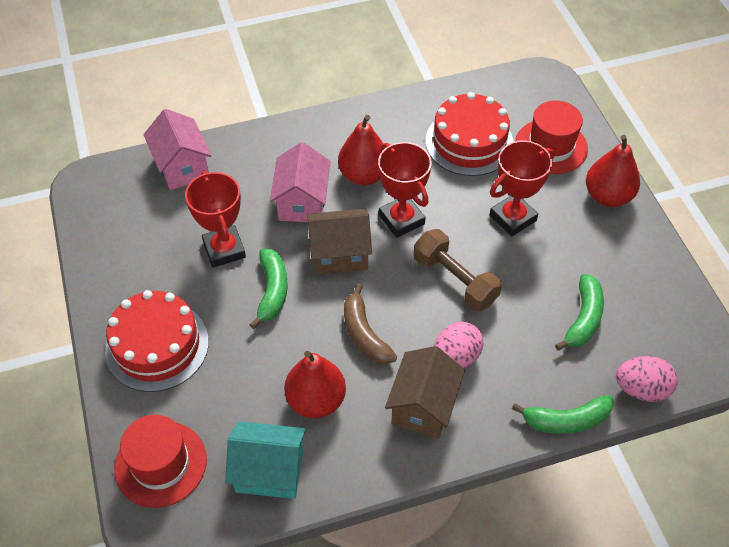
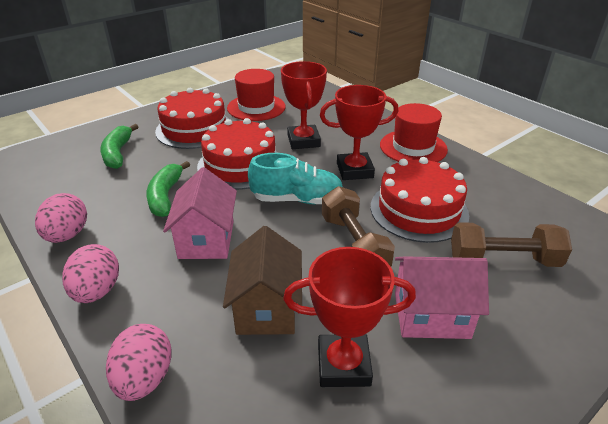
brown banana: [344,283,397,364] = 1 -> none = 0
brown dumbbell: [414,229,502,311] = 1 -> [322,186,395,267] [451,222,572,267] = 2
brown house: [307,209,372,275] [385,346,465,439] = 2 -> [223,226,302,335] = 1
green banana: [249,249,288,329] [512,395,614,434] [555,274,604,351] = 3 -> [100,124,138,169] [146,161,190,217] = 2
pink egg: [434,322,483,368] [616,356,678,402] = 2 -> [35,193,87,243] [62,244,119,303] [106,324,172,401] = 3
red cake: [105,290,209,392] [426,92,513,176] = 2 -> [155,88,229,149] [197,118,278,190] [370,157,469,243] = 3
red pear: [284,351,346,418] [338,115,383,186] [586,135,640,207] = 3 -> none = 0
turquoise house: [225,421,306,499] = 1 -> none = 0
turquoise shoe: none = 0 -> [248,153,343,204] = 1

